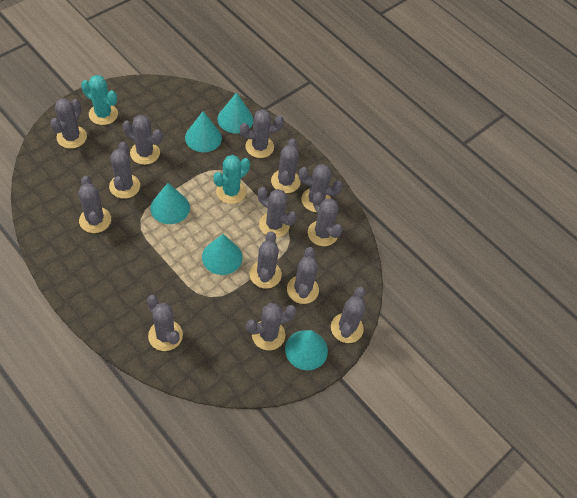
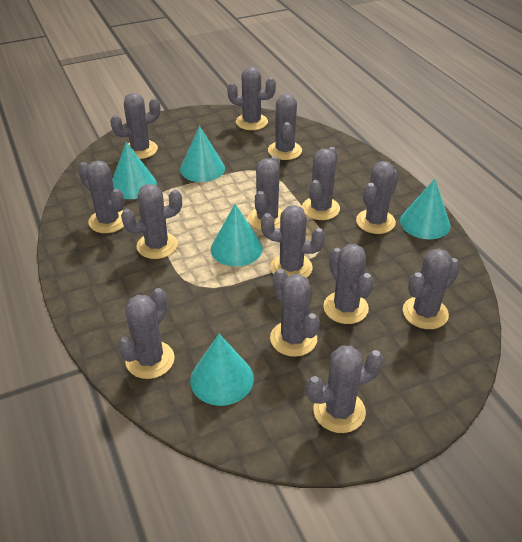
turquoise cactus: [81,75,118,125] [213,155,250,204] = 2 -> none = 0

